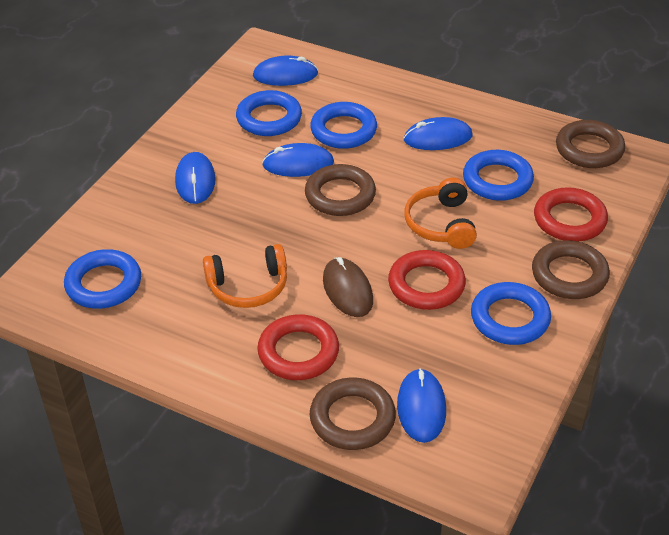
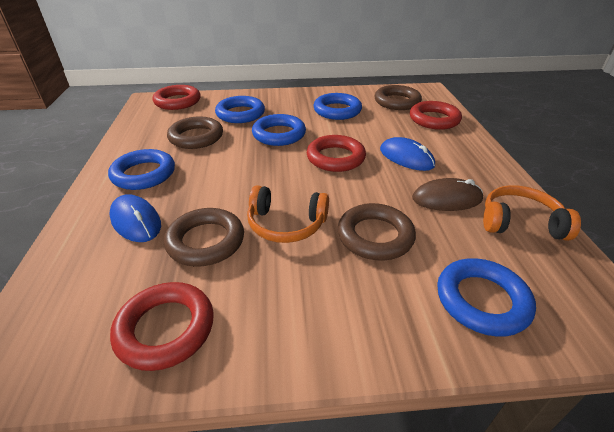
blue mouse: [175,152,216,204] [253,56,318,86] [262,143,334,177] [397,368,446,443] [404,117,472,150] = 5 -> [109,194,161,242] [380,137,435,171] = 2
red ring: [257,314,339,380] [388,250,466,310] [534,187,608,242] = 3 -> [110,282,214,371] [153,85,201,110] [307,135,366,172] [410,101,462,130] = 4

